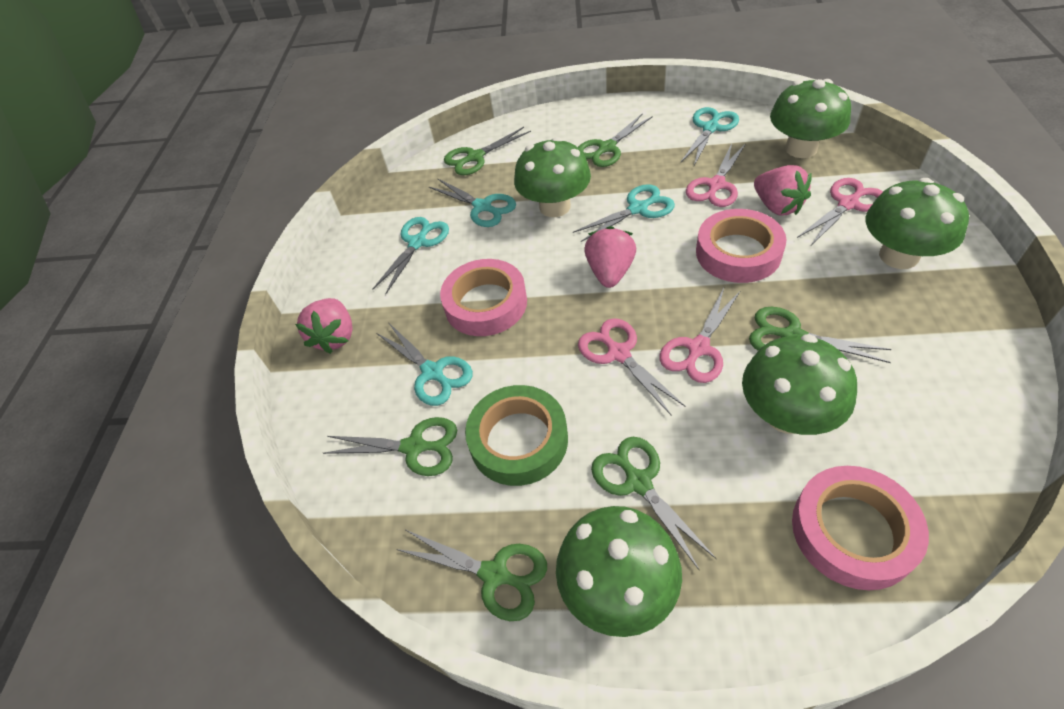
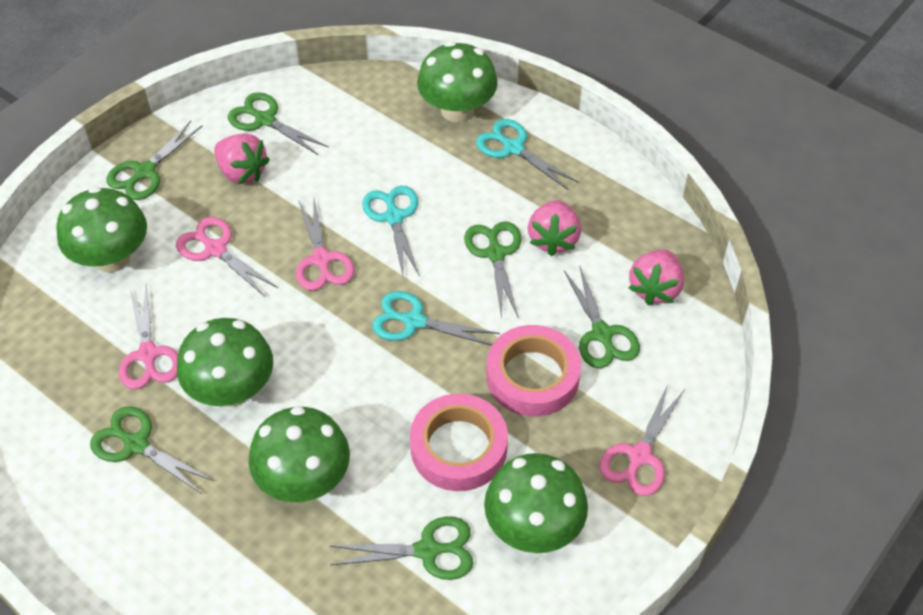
green tape: [465,385,568,486] = 1 -> none = 0
pink tape: [440,259,527,336] [696,209,787,283] [792,466,929,590] = 3 -> [410,394,508,491] [487,325,581,417] = 2
turquoise scissors: [373,217,449,294] [376,322,473,406] [429,178,516,227] [573,184,675,242] [681,107,739,166] = 5 -> [362,186,420,279] [372,291,500,346] [476,119,578,190] = 3

